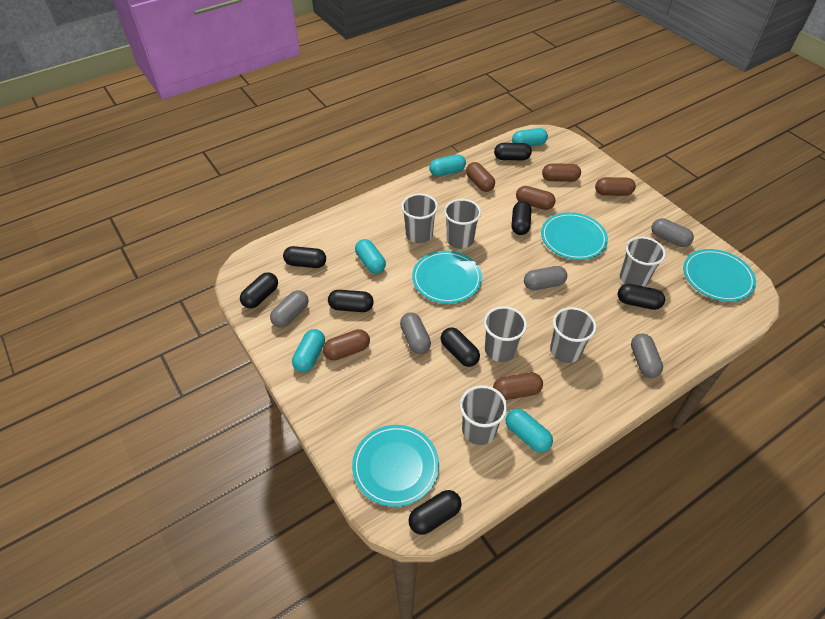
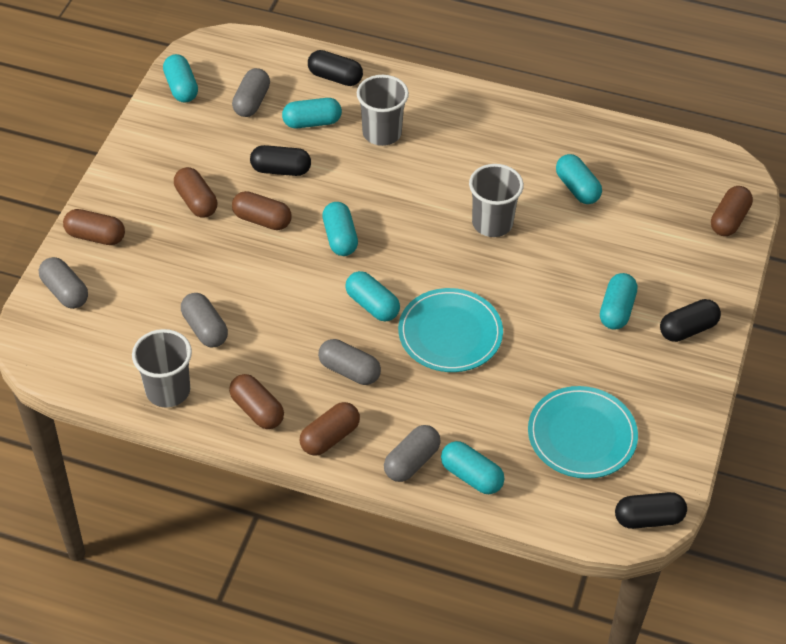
black capsule: [240,272,278,308] [283,246,326,268] [328,290,374,312] [409,490,462,535] [441,327,480,367] [494,143,532,160] [512,201,531,235] [618,284,665,310] = 8 -> [250,145,311,176] [308,50,363,86] [615,492,687,529] [660,299,721,342] = 4
grey cup: [401,193,438,243] [444,199,481,249] [460,385,507,445] [484,306,527,362] [550,307,596,363] [620,237,666,287] = 6 -> [132,329,192,407] [357,75,409,146] [469,164,524,237] = 3
turquoise capsule: [292,329,325,372] [355,239,386,274] [429,154,466,176] [506,409,553,452] [512,128,548,146] = 5 -> [163,54,198,103] [282,98,342,128] [322,202,358,256] [345,271,400,321] [441,441,504,494] [556,154,602,204] [600,273,637,330] = 7
turquoise plate: [352,425,439,507] [412,251,482,304] [541,212,608,260] [683,249,756,302] = 4 -> [398,288,503,372] [528,386,638,479] = 2

